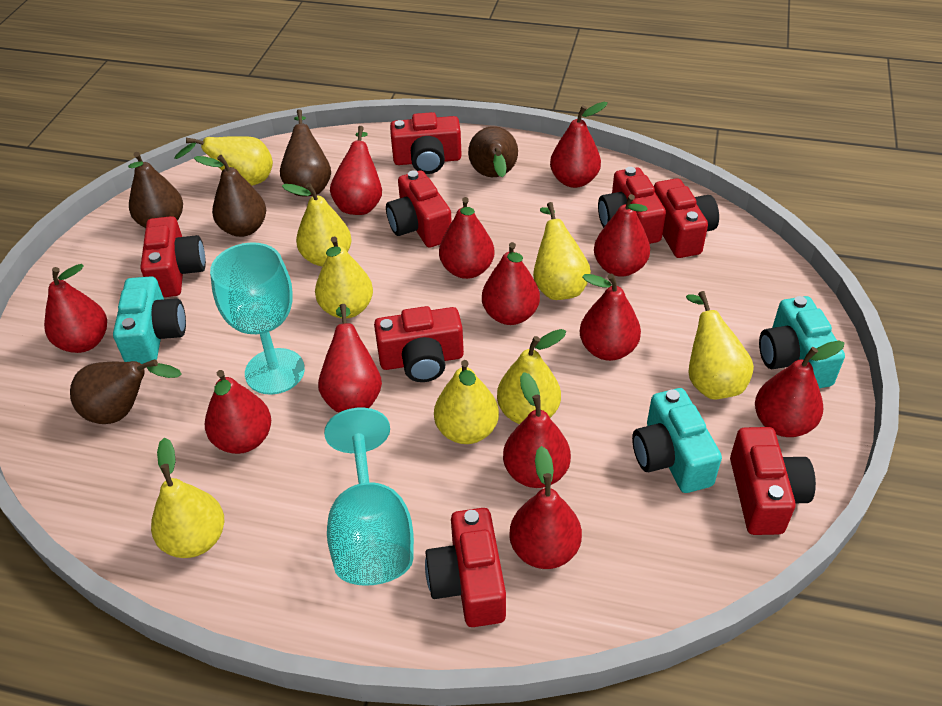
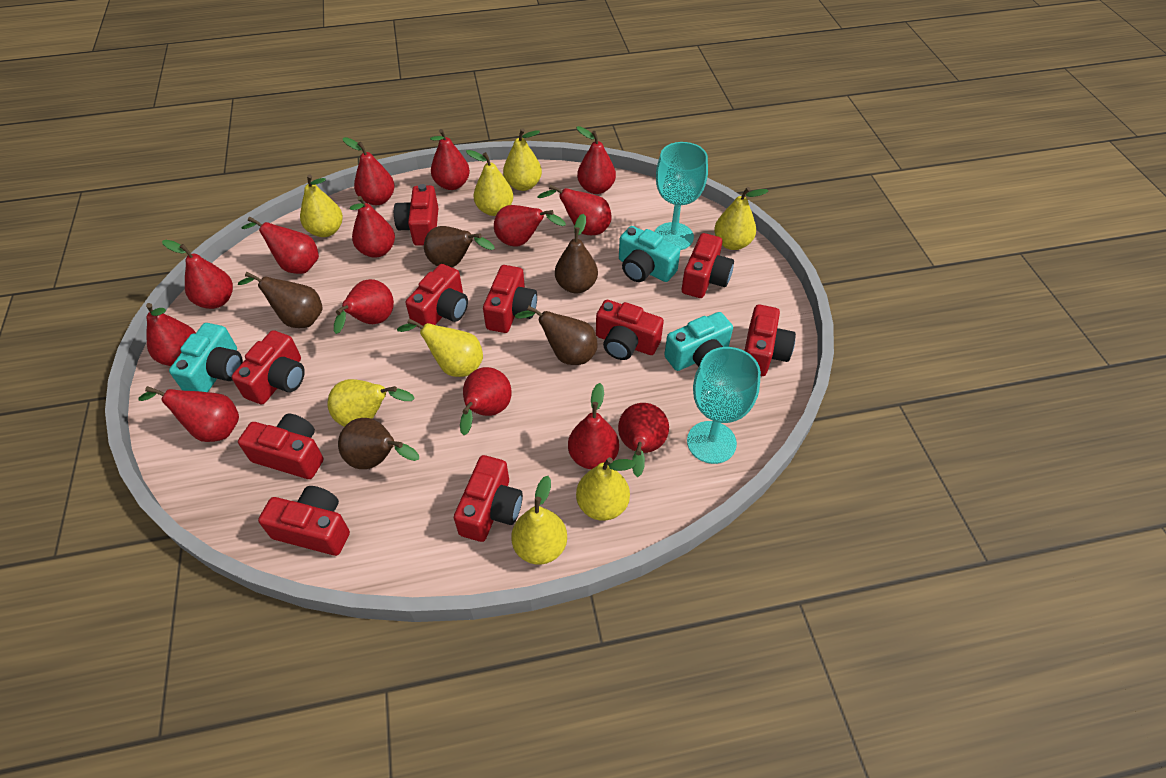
red camera: [140,216,206,297] [374,306,464,382] [386,170,452,248] [390,112,462,174] [425,508,506,627] [598,167,666,244] [654,178,719,258] [730,427,816,535] = 8 -> [231,330,305,404] [238,414,323,479] [258,486,350,556] [394,184,438,246] [406,264,468,327] [454,455,523,542] [483,265,537,333] [596,300,664,360] [682,233,734,298] [744,305,796,376] = 10
red pear: [44,264,107,353] [205,370,271,454] [318,304,382,413] [330,126,382,215] [439,197,495,279] [482,242,540,325] [503,372,571,488] [509,446,582,569] [550,102,607,188] [580,274,641,361] [594,194,650,277] [755,341,845,437] = 12 -> [138,386,239,442] [146,303,196,366] [162,240,233,309] [241,217,319,274] [334,279,394,334] [343,137,395,205] [350,196,395,258] [430,129,470,190] [460,367,512,435] [494,205,566,247] [537,185,611,235] [568,383,619,469] [576,126,616,194] [618,403,669,477] = 14

